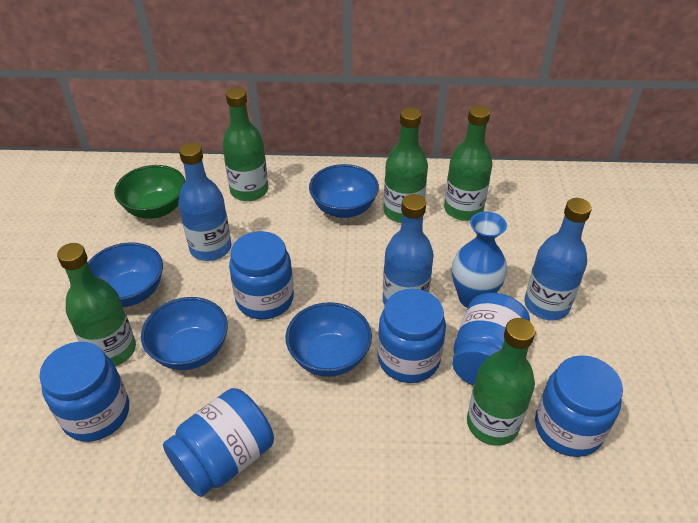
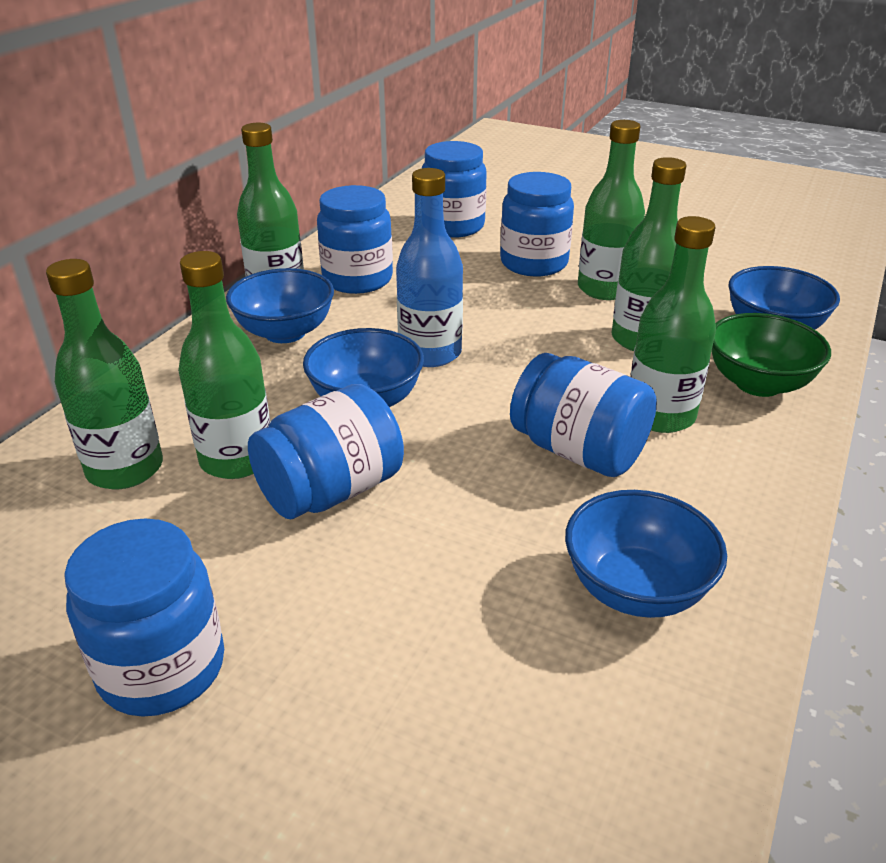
blue bottle: [178,142,231,261] [383,194,434,305] [524,198,592,320] = 3 -> [396,168,463,367] = 1
blue vase: [452,212,507,308] = 1 -> none = 0
green bottle: [57,243,136,366] [222,88,268,201] [384,108,428,223] [444,105,493,221] [467,318,535,446] = 5 -> [46,259,163,489] [178,251,270,479] [237,123,304,276] [578,120,645,300] [611,157,687,351] [630,216,716,433] = 6

